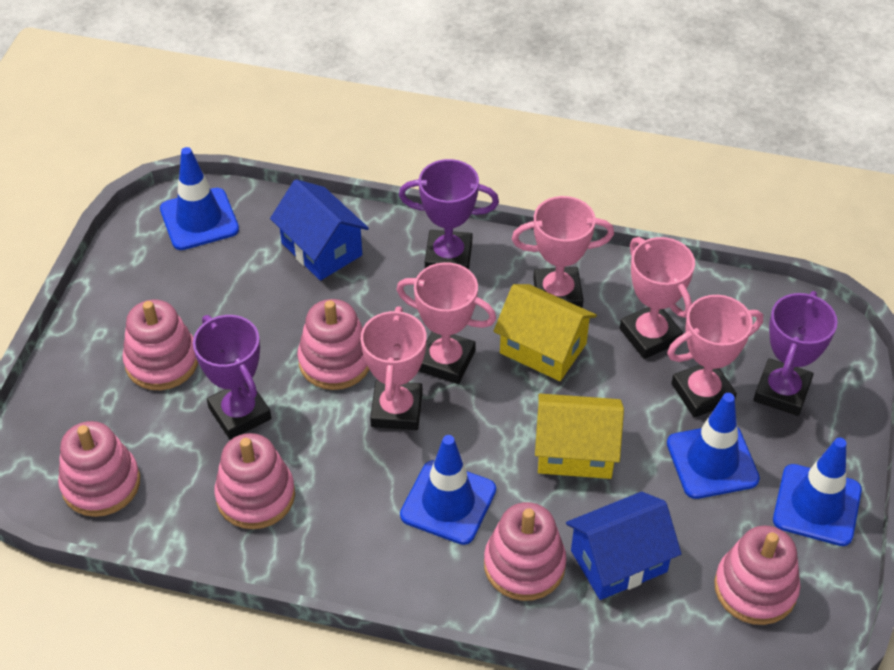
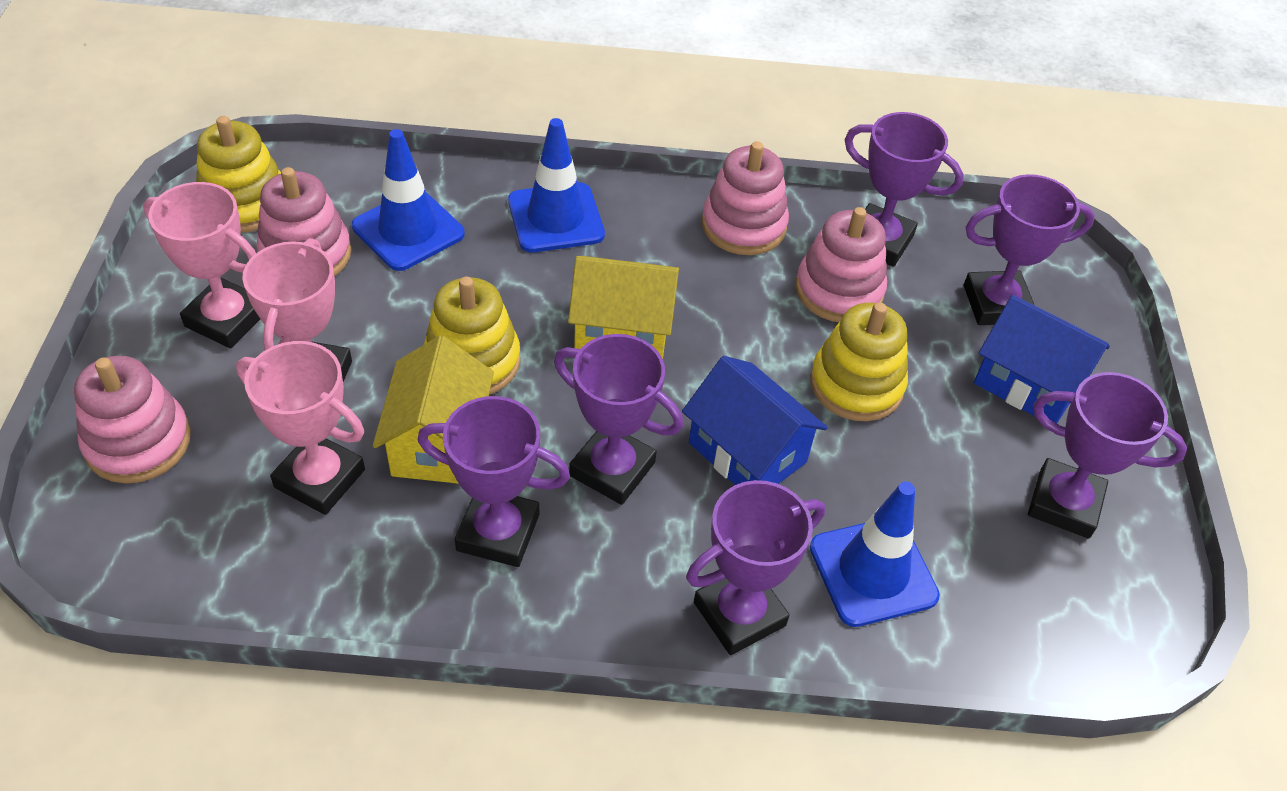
blue traffic cone: [160,147,239,250] [400,435,496,545] [667,393,760,499] [773,438,862,546] = 4 -> [352,129,465,271] [508,118,605,252] [810,481,940,627] = 3
pink stacking toy: [58,421,140,517] [122,300,198,390] [214,433,295,529] [297,299,370,390] [484,502,566,601] [714,526,800,625] = 6 -> [74,356,191,483] [256,167,351,276] [702,141,789,255] [796,207,887,322] = 4
pink trophy: [361,306,427,430] [396,262,496,384] [512,196,614,308] [620,237,695,359] [667,295,763,418] = 5 -> [143,182,260,348] [236,341,365,515] [242,238,352,382] = 3
purple trophy: [193,315,271,439] [399,159,499,269] [754,291,838,416] = 3 -> [418,396,570,567] [554,334,683,505] [686,480,825,655] [844,112,964,267] [964,174,1095,325] [1028,372,1187,539] = 6
yellow stacking toy: none = 0 -> [196,116,281,233] [424,277,520,394] [810,303,908,421] = 3

